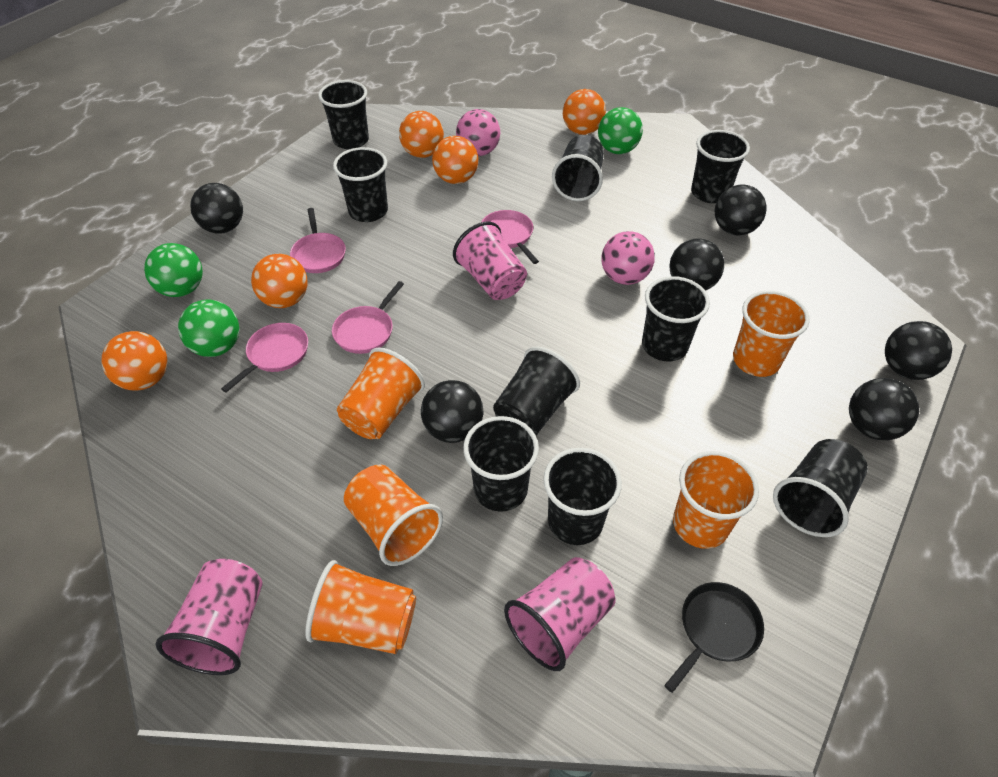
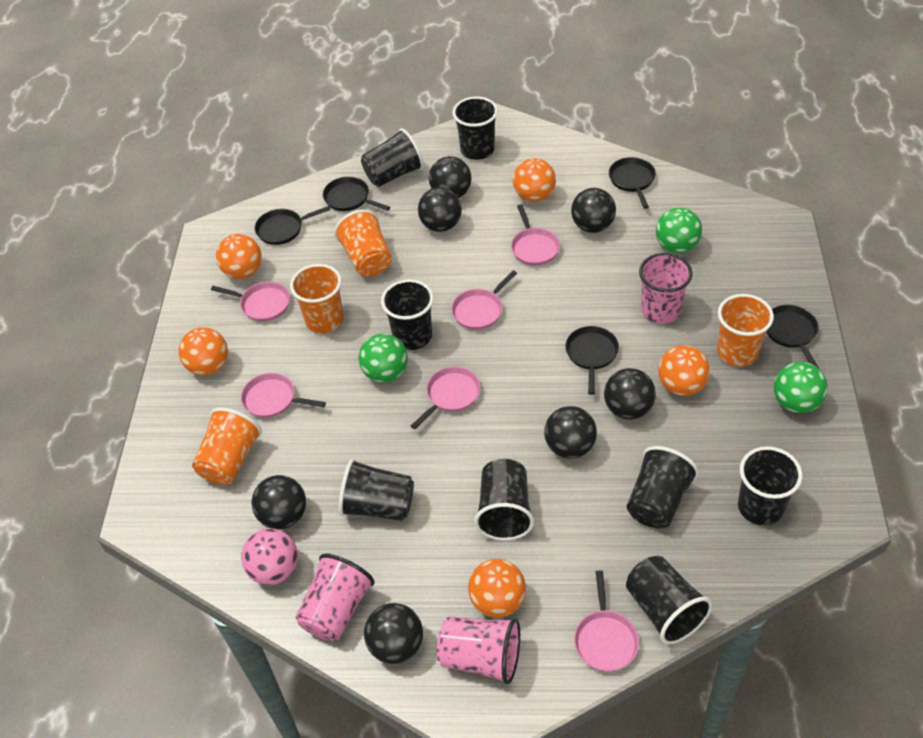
black ball: [190,183,243,234] [421,380,484,443] [669,238,724,291] [715,185,767,235] [849,378,919,440] [885,321,952,380] = 6 -> [252,475,306,530] [364,603,423,664] [418,187,462,232] [429,156,472,198] [544,406,597,459] [571,188,616,233] [604,368,656,419] = 7
black cup: [318,80,369,149] [333,147,388,222] [463,416,539,512] [493,347,580,435] [543,448,622,545] [552,135,604,201] [642,276,710,362] [691,130,750,203] [773,439,868,537] = 9 -> [339,459,414,521] [361,128,424,187] [381,279,434,350] [452,96,498,160] [474,459,534,540] [626,556,713,644] [627,446,699,528] [738,446,802,525] = 8
black pan: [664,582,764,693] = 1 -> [255,206,331,245] [323,177,390,211] [565,326,619,395] [609,157,656,209] [766,305,819,368] = 5
orange cup: [305,560,416,654] [337,348,425,439] [344,464,443,566] [673,451,759,549] [733,291,810,377] = 5 -> [192,407,262,485] [290,264,344,333] [334,210,392,277] [717,294,774,367] = 4
pink ball: [456,109,500,156] [601,231,655,285] = 2 -> [241,528,298,585] = 1
pink pan: [221,323,308,392] [290,208,346,273] [332,281,404,354] [481,210,539,264] = 4 -> [211,282,290,322] [241,373,326,418] [411,366,480,429] [451,270,517,330] [511,204,560,266] [574,570,639,672] = 6

